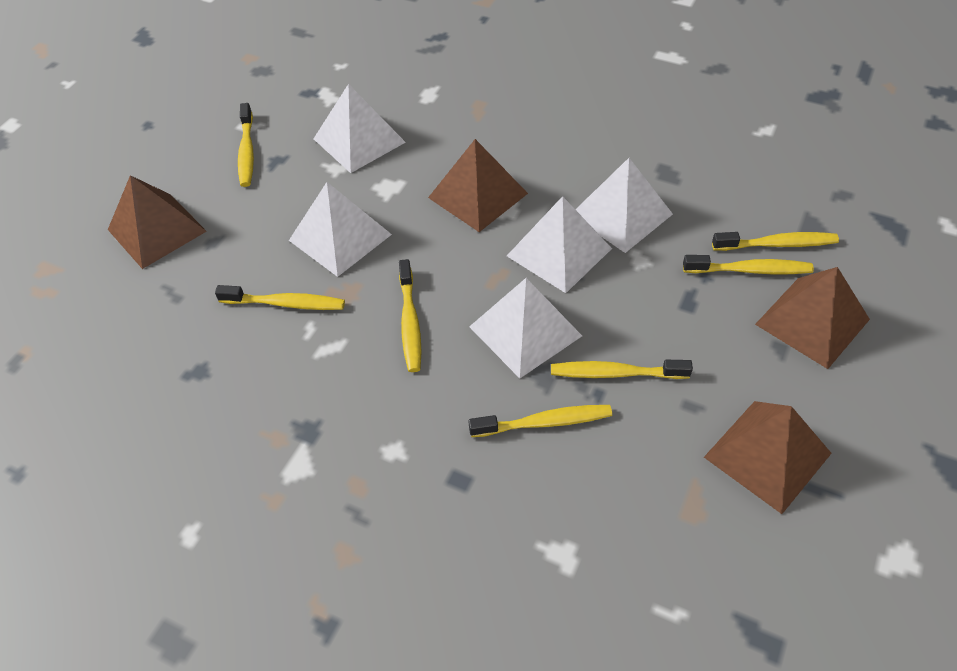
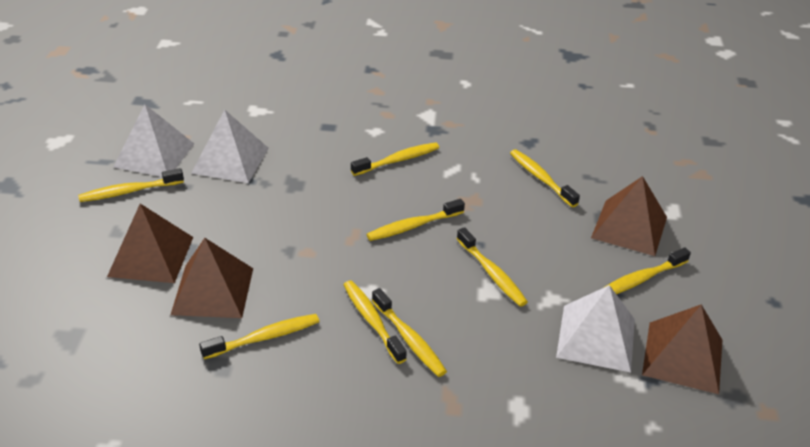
white pyramid: [289,182,392,277] [314,84,406,173] [469,278,582,378] [507,196,612,293] [575,158,673,253] = 5 -> [113,104,194,177] [191,109,269,183] [556,285,635,373] = 3
yellow toothbrush: [215,285,345,310] [238,103,254,187] [399,259,422,372] [468,405,612,437] [551,360,693,379] [683,255,814,274] [712,232,839,251] = 7 -> [78,168,184,202] [199,314,320,359] [344,280,407,364] [351,142,439,176] [366,199,465,241] [372,288,447,377] [457,227,528,307] [510,149,580,207] [603,248,691,294] = 9

